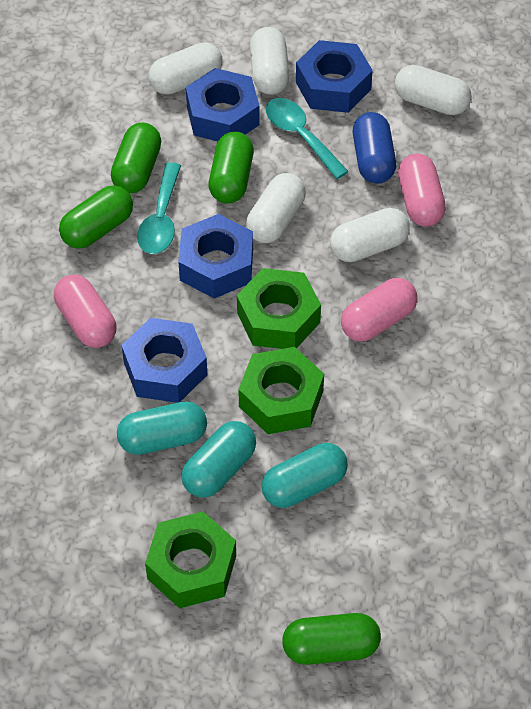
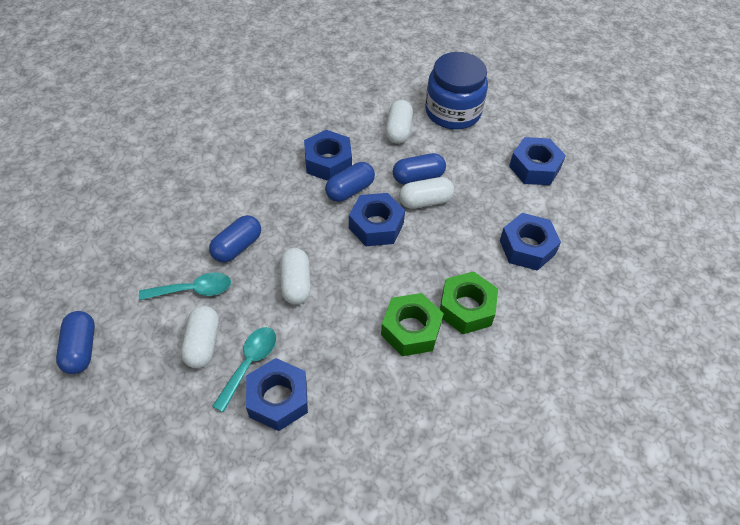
blue capsule: [353,112,396,184] = 1 -> [56,311,95,374] [209,215,261,263] [325,162,375,202] [393,153,446,185] = 4
blue jar: none = 0 -> [425,52,488,129] = 1
blue nut: [122,318,207,403] [178,214,253,298] [186,68,260,141] [296,40,373,113] = 4 -> [246,358,308,431] [304,130,352,181] [349,193,405,246] [500,213,561,271] [509,137,566,185] = 5
green capsule: [59,185,133,249] [111,123,161,194] [209,131,254,204] [282,613,381,665] = 4 -> none = 0
green nut: [145,511,236,608] [237,268,321,349] [238,347,324,434] = 3 -> [381,293,444,356] [440,271,498,334] = 2
pink capsule: [54,275,117,348] [341,278,418,342] [398,154,446,227] = 3 -> none = 0
turquoise capsule: [117,401,207,455] [181,421,256,498] [262,443,348,508] = 3 -> none = 0
white capsule: [149,42,223,95] [246,173,306,243] [250,27,290,95] [330,208,410,262] [395,65,472,115] = 5 -> [181,306,219,368] [280,248,311,305] [386,100,413,144] [399,177,454,209] = 4

